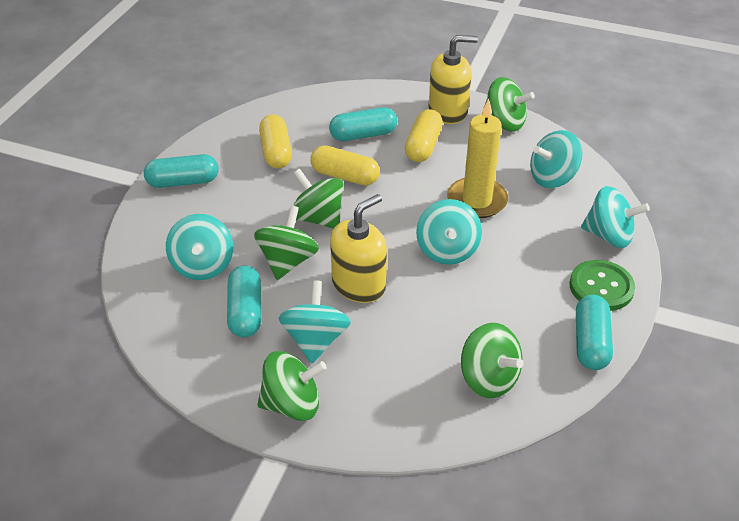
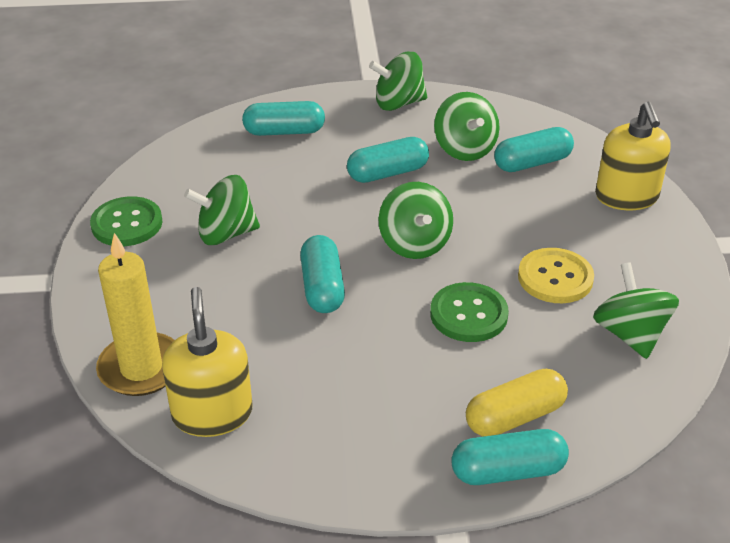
green button: [569,260,635,311] = 1 -> [90,196,163,246] [430,282,509,342] = 2
turquoise capsule: [144,154,219,188] [227,266,261,338] [329,107,397,141] [576,295,613,370] = 4 -> [242,101,325,136] [300,235,345,313] [347,137,429,183] [451,429,569,485] [494,127,574,172] = 5
turquoise spinning top: [166,214,233,280] [279,280,351,363] [416,199,482,265] [530,130,582,188] [581,186,650,248] = 5 -> none = 0
yellow button: none = 0 -> [518,248,594,303] = 1
yellow capsule: [259,114,292,169] [311,145,380,186] [405,109,443,162] = 3 -> [466,369,568,436] = 1

